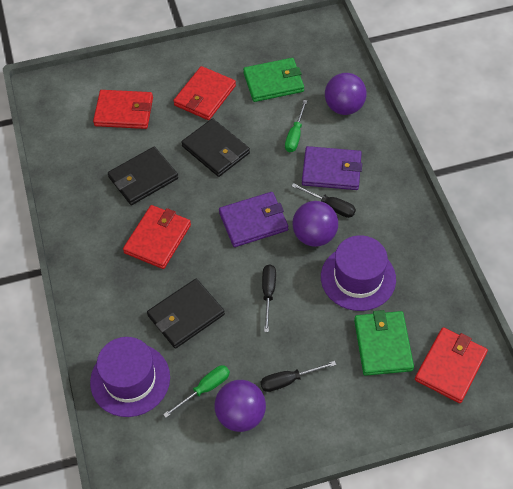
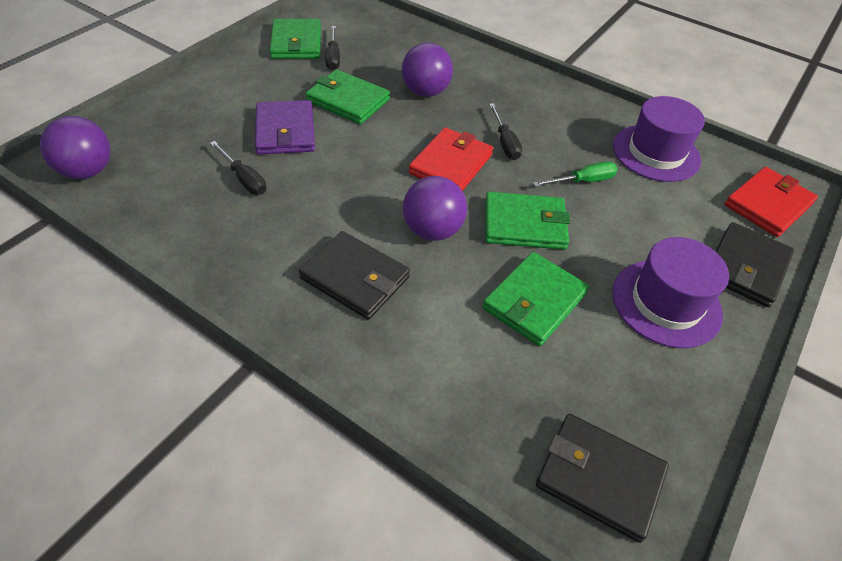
green screwdriver: [163,365,230,418] [285,100,307,152] = 2 -> [533,162,618,187] = 1
green wallet: [243,58,304,102] [354,310,414,376] = 2 -> [270,19,321,59] [305,70,390,124] [482,252,589,346] [485,192,570,250] = 4
purple wallet: [219,192,288,247] [302,146,362,190] = 2 -> [255,100,315,155] = 1
red wallet: [93,90,153,129] [123,205,191,269] [173,66,236,120] [415,327,488,403] = 4 -> [408,128,493,191] [724,167,818,237] = 2

